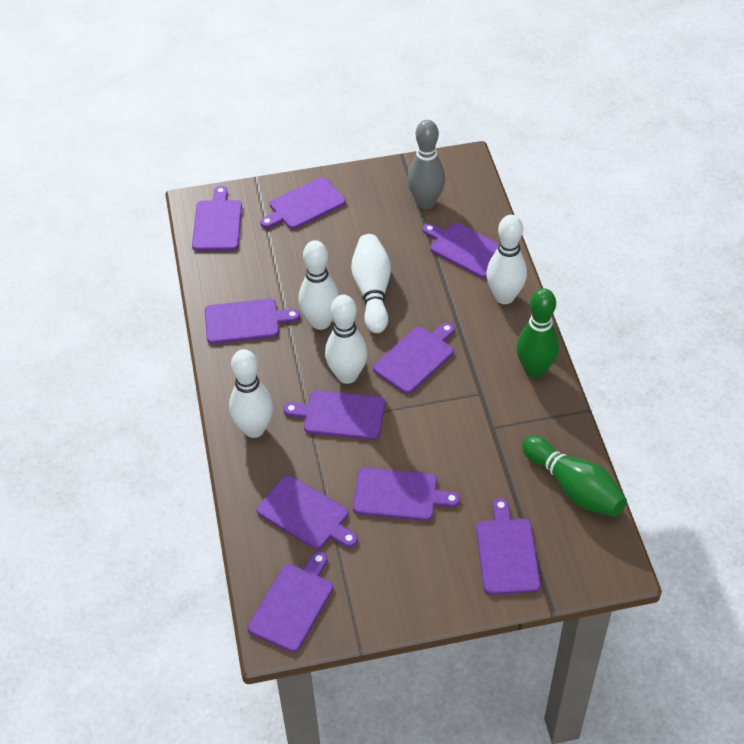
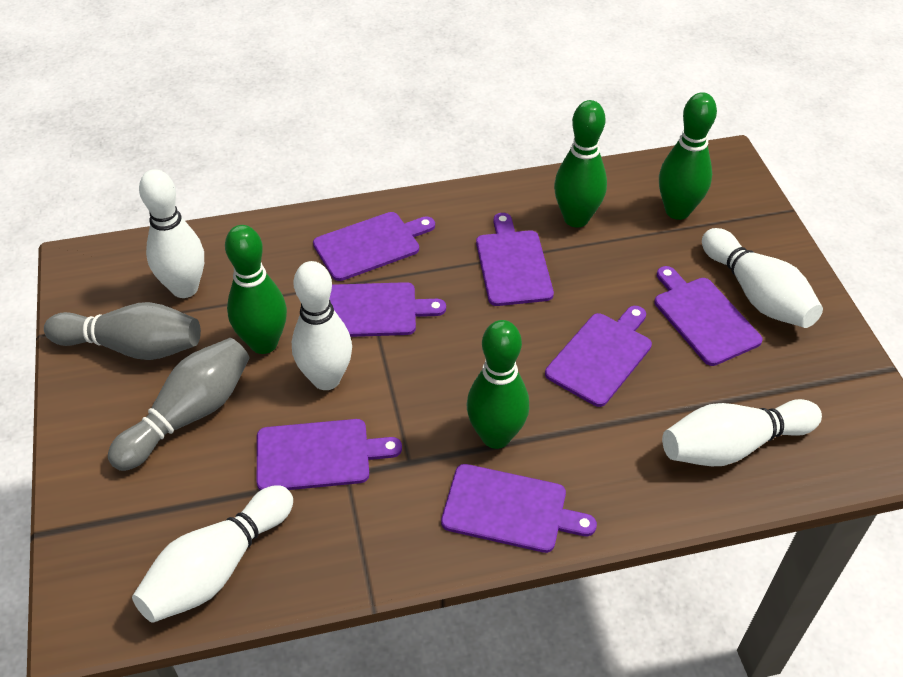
green bowling pin: [516,288,559,378] [522,436,627,517] = 2 -> [225,225,287,354] [467,320,529,449] [554,100,607,228] [659,92,717,220] = 4
grey bowling pin: [407,120,445,209] = 1 -> [44,302,201,360] [108,338,249,471] = 2
purple cutting board: [192,186,242,251] [205,299,300,344] [248,551,334,652] [257,475,358,549] [260,177,346,229] [284,390,385,440] [353,467,460,521] [373,322,455,394] [423,223,499,278] [476,498,541,595] = 10 -> [257,419,402,490] [313,212,435,281] [330,282,446,337] [441,464,597,553] [476,213,554,306] [545,306,652,407] [654,266,763,366] = 7

